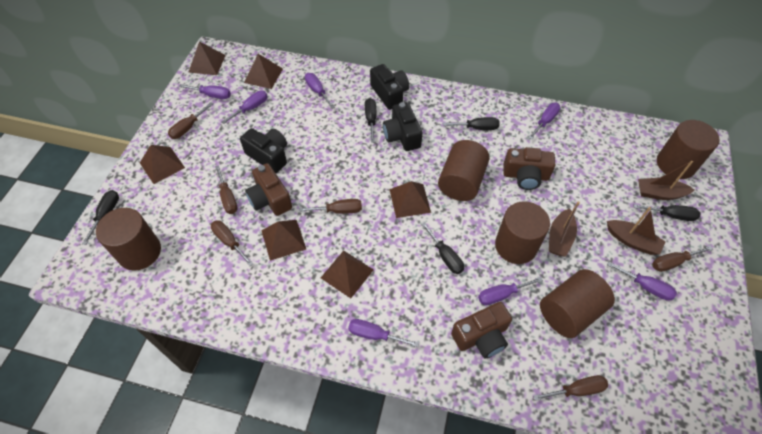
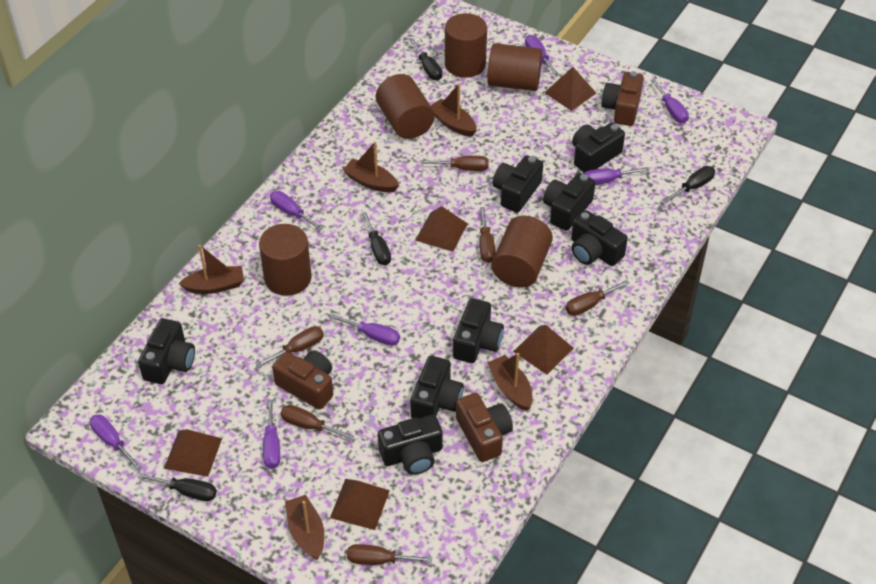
black camera: [240,128,287,173] [370,64,409,110] [383,102,422,151] = 3 -> [138,318,195,384] [378,415,443,475] [410,356,464,418] [453,298,504,363] [493,155,543,213] [543,173,595,231] [571,210,628,266] [572,123,625,173] = 8
black screwdriver: [82,190,119,245] [365,98,376,143] [421,222,464,274] [443,117,500,130] [634,204,701,221] = 5 -> [138,473,217,501] [362,212,391,265] [410,39,442,81] [663,166,715,203] = 4
brown boat: [549,201,580,257] [607,207,666,255] [638,161,694,200] = 3 -> [179,245,244,294] [285,495,324,560] [343,141,399,192] [431,84,477,137] [487,353,533,411] = 5
brown pyramid: [140,145,185,184] [188,41,226,75] [244,54,283,89] [261,220,306,261] [321,251,374,298] [389,181,431,218] = 6 -> [164,429,222,477] [330,479,390,530] [415,206,468,252] [513,325,574,374] [544,67,596,111] = 5

